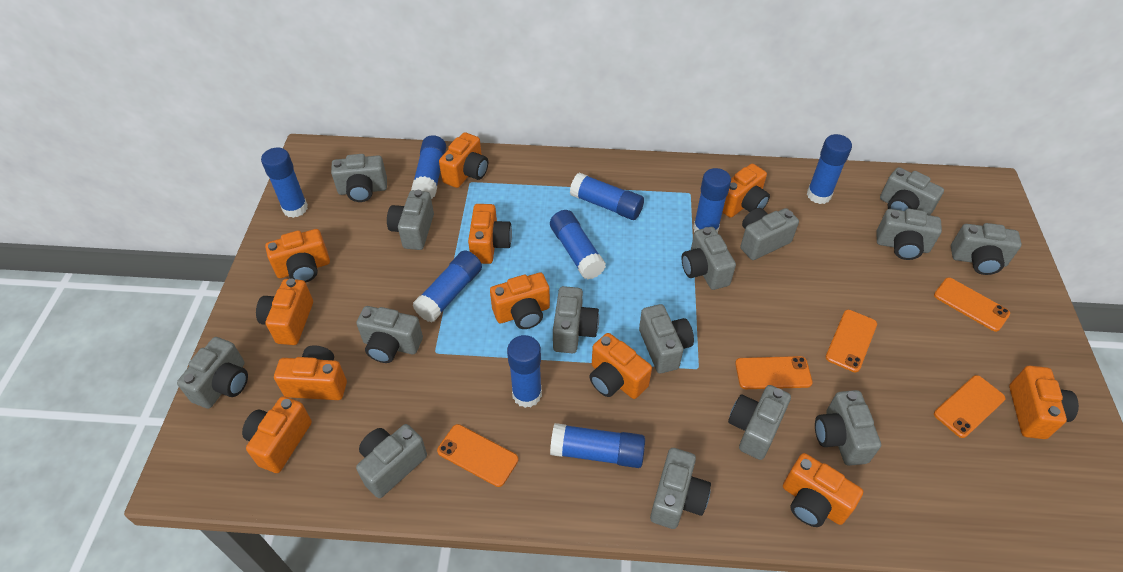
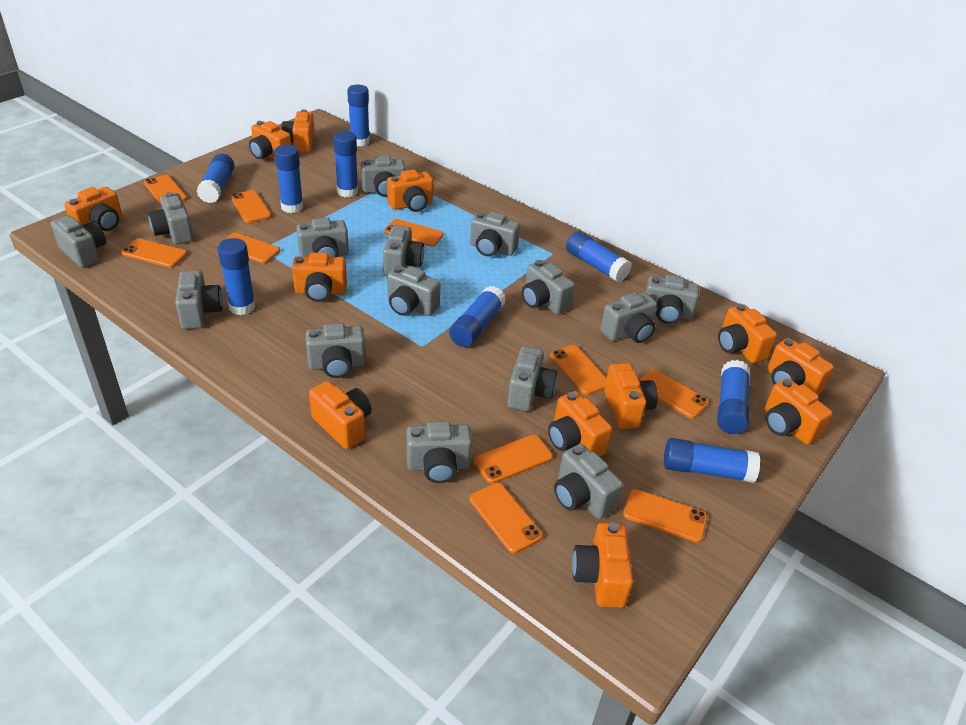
orange camera: [242,396,312,473] [256,279,313,345] [265,229,330,282] [274,346,347,400] [439,132,488,188] [468,204,512,264] [490,273,550,329] [589,333,652,399] [722,164,770,218] [783,453,863,527] [1009,366,1079,439] = 11 -> [64,187,123,231] [249,121,291,159] [281,109,315,153] [292,253,347,302] [309,381,372,449] [387,169,433,212] [548,391,612,456] [572,522,633,608] [604,363,658,429] [718,304,777,363] [764,378,832,445] [767,338,834,395] = 12
orange phone: [437,424,518,487] [735,356,813,389] [826,310,877,372] [934,278,1010,332] [934,375,1005,438] = 5 -> [121,238,187,268] [144,175,187,205] [218,233,280,263] [231,190,271,223] [384,219,444,247] [469,483,543,554] [473,435,553,484] [550,345,607,395] [623,489,708,543] [639,369,709,419] = 10

